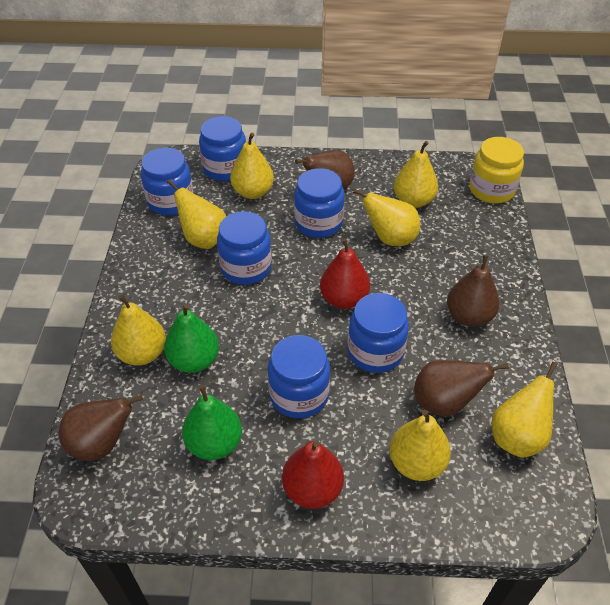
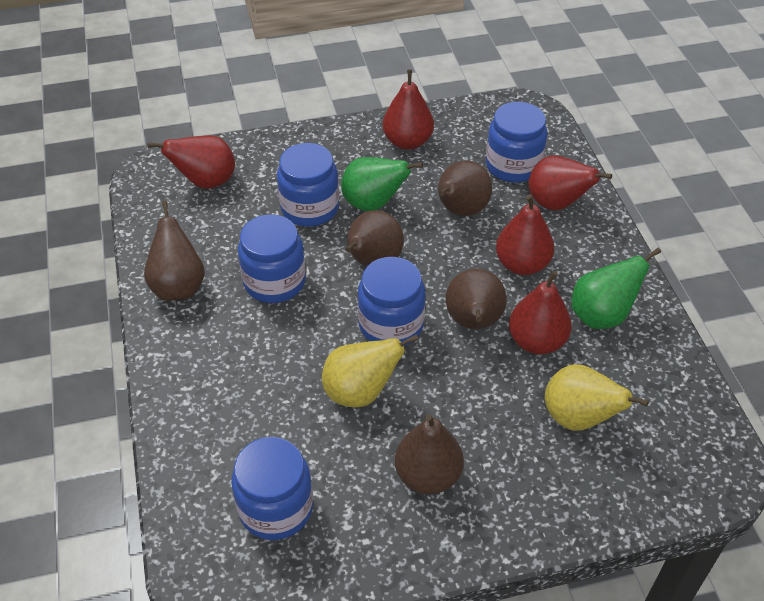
blue jar: [141,148,193,216] [199,116,246,181] [217,211,272,285] [268,335,330,418] [294,168,345,238] [348,293,409,373] = 6 -> [231,437,313,540] [238,214,306,303] [277,143,339,227] [358,257,425,346] [486,102,547,183] = 5
brown pear: [59,395,143,461] [295,150,355,190] [414,360,509,416] [447,254,500,327] = 4 -> [144,201,205,301] [346,210,404,266] [395,414,464,494] [438,161,492,216] [446,269,507,329] = 5
red pear: [282,441,344,509] [320,238,370,309] = 2 -> [147,135,235,189] [383,69,434,150] [496,195,554,275] [509,271,572,354] [528,155,612,210] = 5
yellow jar: [469,137,524,204] = 1 -> none = 0
yellow pear: [111,295,166,366] [167,179,226,249] [230,133,274,199] [353,189,420,246] [389,410,451,481] [394,141,438,208] [492,362,557,458] = 7 -> [322,334,419,407] [545,364,649,431] = 2

